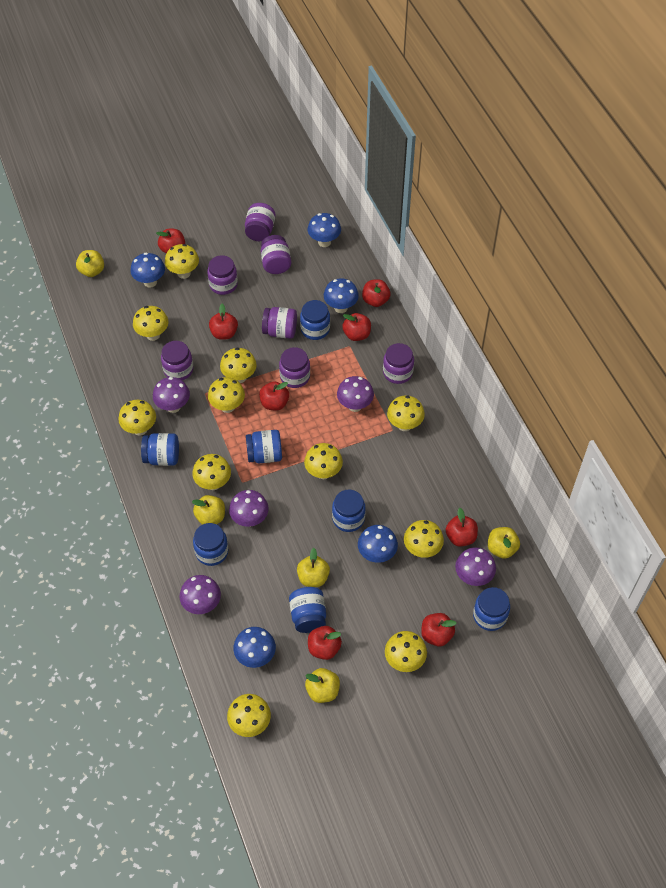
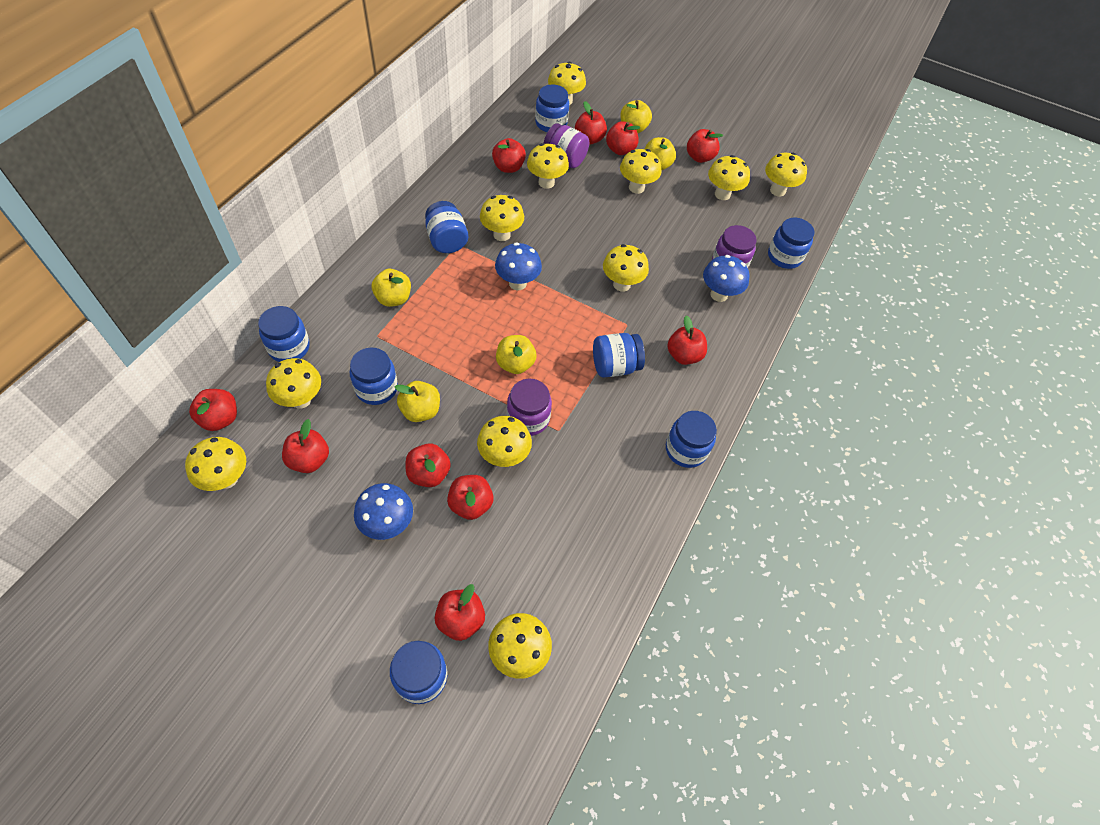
blue jar: [141,433,179,466] [193,523,228,566] [246,430,282,463] [289,587,326,633] [300,300,330,340] [332,490,366,532] [473,587,510,631] = 7 -> [258,306,310,362] [349,347,398,405] [390,641,447,704] [425,201,468,253] [535,84,569,132] [593,333,645,378] [666,411,717,468] [768,218,815,269] = 8
blue mushroom: [130,253,165,288] [233,627,276,668] [308,213,341,247] [324,278,359,313] [358,525,398,563] = 5 -> [354,483,413,540] [495,242,542,290] [703,255,750,302] = 3
purple jar: [161,341,193,380] [207,255,238,295] [245,203,276,241] [261,235,291,274] [262,307,297,339] [279,347,310,388] [383,343,414,384] = 7 -> [507,379,552,436] [543,123,589,168] [712,225,757,268] = 3
purple mushroom: [153,377,190,413] [179,575,221,614] [229,490,269,527] [337,376,374,412] [455,547,496,586] = 5 -> none = 0
red apple: [156,229,185,253] [209,304,238,340] [259,381,289,410] [308,626,342,660] [342,313,371,341] [362,279,390,307] [421,613,456,646] [446,508,478,547] = 8 -> [189,389,237,431] [282,419,329,473] [406,443,451,487] [435,584,485,641] [447,475,494,520] [492,138,526,173] [575,101,607,145] [606,121,640,155] [667,315,707,365] [687,129,723,163] = 10

